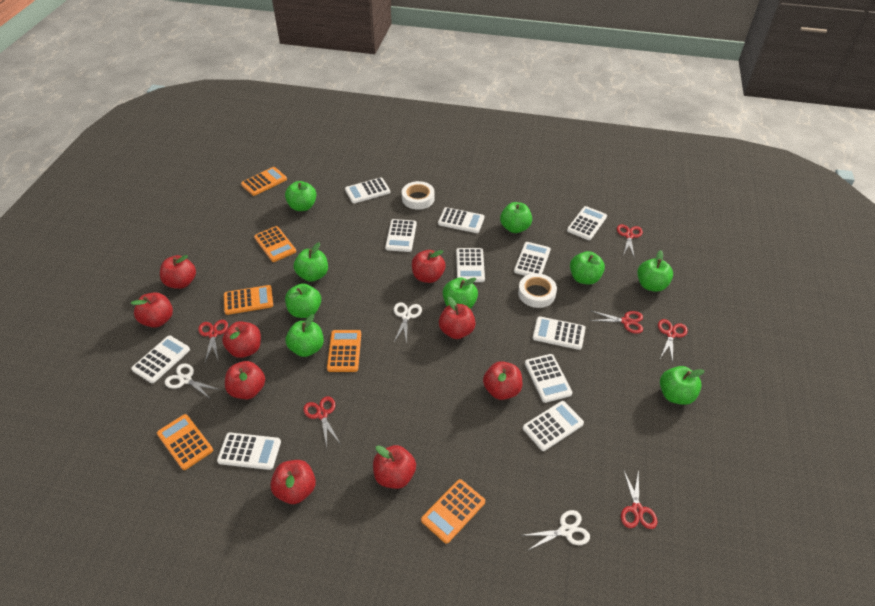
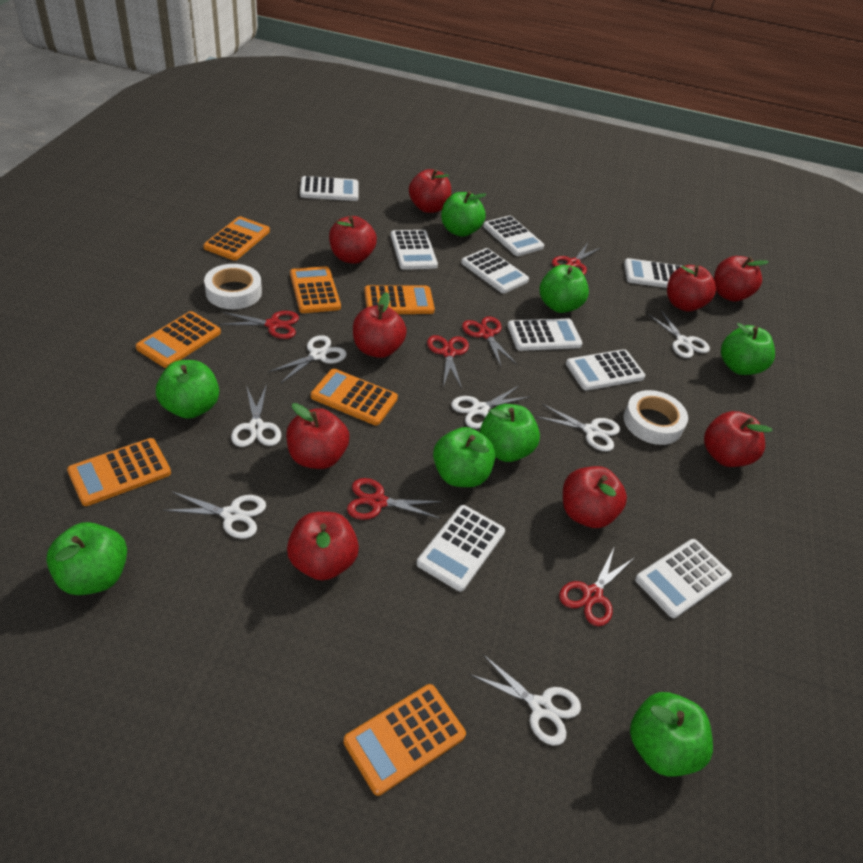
green apple: [285,181,316,211] [285,283,321,318] [286,314,324,357] [294,242,328,282] [443,277,478,309] [500,202,532,233] [570,251,605,285] [637,250,673,292] [660,366,704,405] = 9 -> [46,522,127,595] [156,360,219,419] [433,427,495,487] [441,191,487,237] [480,404,540,462] [540,265,589,313] [630,692,713,777] [721,323,775,375] = 8
orange calculator: [157,414,213,470] [224,285,273,315] [241,167,287,196] [254,226,296,262] [327,330,361,372] [421,479,485,544] = 6 -> [67,438,171,506] [136,311,221,368] [203,216,270,260] [290,266,341,313] [311,369,398,425] [344,684,466,796] [364,285,435,314] = 7
white calculator: [131,336,190,383] [217,433,281,470] [345,177,390,203] [385,219,417,252] [438,207,484,233] [456,248,485,282] [514,242,551,276] [523,401,584,451] [525,354,572,403] [533,316,585,350] [567,206,607,240] = 11 -> [300,176,359,201] [391,230,438,270] [417,505,505,591] [461,248,529,293] [483,215,544,256] [508,318,582,351] [566,349,645,390] [624,258,681,288] [635,539,732,618] = 9
white scissors: [165,363,220,398] [394,302,422,344] [525,510,590,551] = 3 -> [163,491,266,539] [231,384,281,447] [269,335,347,383] [451,386,531,429] [469,654,581,745] [536,404,620,451] [647,310,710,358] = 7

